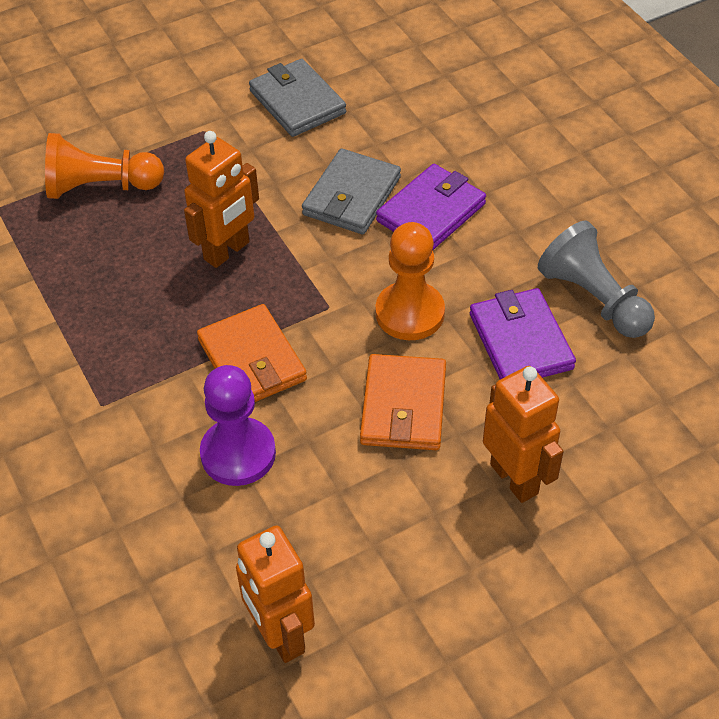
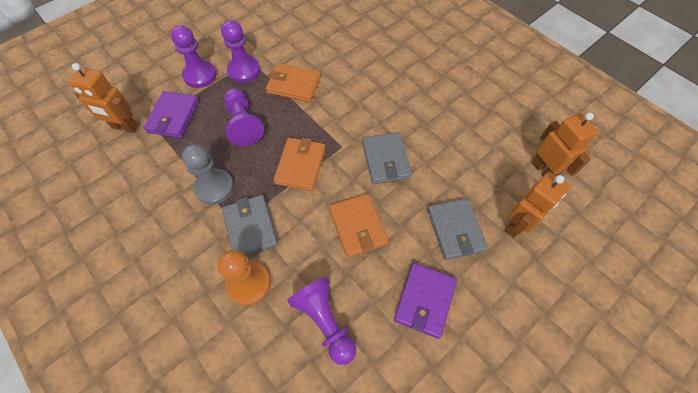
grey wallet: [249,59,346,137] [302,149,401,234] = 2 -> [222,195,278,256] [362,132,412,184] [427,198,488,260] = 3
orange pawn: [45,133,164,199] [375,222,445,340] = 2 -> [217,250,270,306] = 1
orange wallet: [197,304,307,402] [360,354,446,450] = 2 -> [266,63,321,102] [273,138,326,191] [329,194,388,258] = 3
purple pawn: [200,365,276,486] = 1 -> [171,25,216,88] [221,20,260,83] [224,88,264,146] [287,277,356,365] = 4

